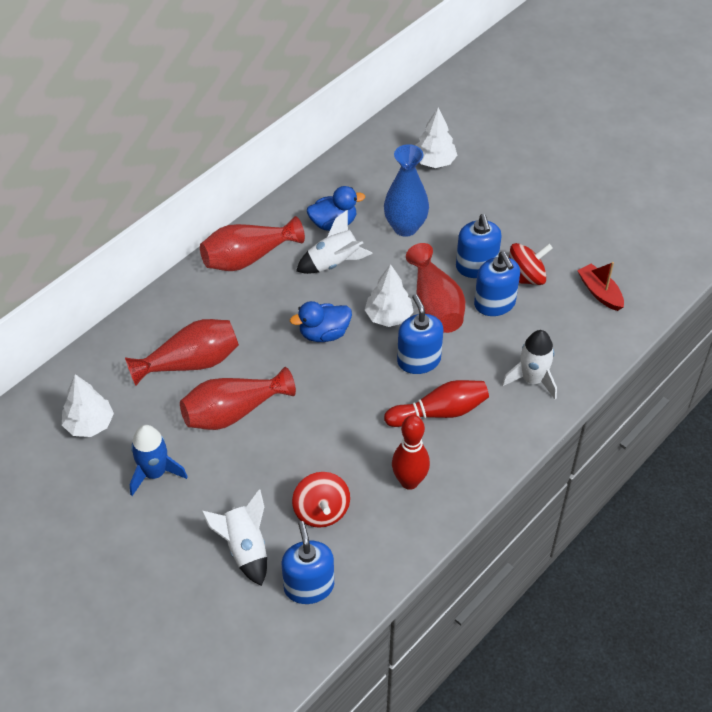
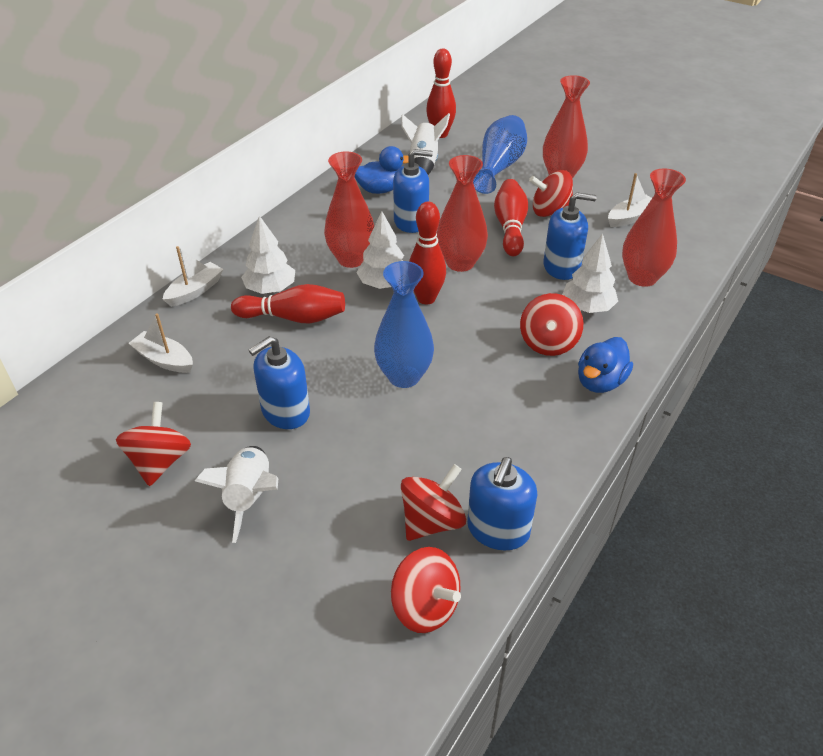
blue rocket: [130,425,188,496] = 1 -> none = 0
blue vase: [384,144,429,237] = 1 -> [374,261,434,388] [473,115,527,194] = 2
red boat: [577,262,624,311] = 1 -> none = 0
red bowling pin: [384,380,489,427] [392,415,430,490] = 2 -> [231,284,345,323] [409,202,446,304] [426,49,456,138] [494,179,528,256] = 4
red spinning top: [292,472,350,528] [509,243,553,285] = 2 -> [116,402,191,486] [391,547,461,633] [401,464,466,541] [520,293,584,356] [529,170,573,217] = 5
white boat: none = 0 -> [129,313,193,373] [162,246,223,307] [608,173,652,227] = 3
white rocket: [201,490,267,586] [296,210,373,274] [502,330,557,399] = 3 -> [195,446,278,543] [401,113,450,175] = 2

